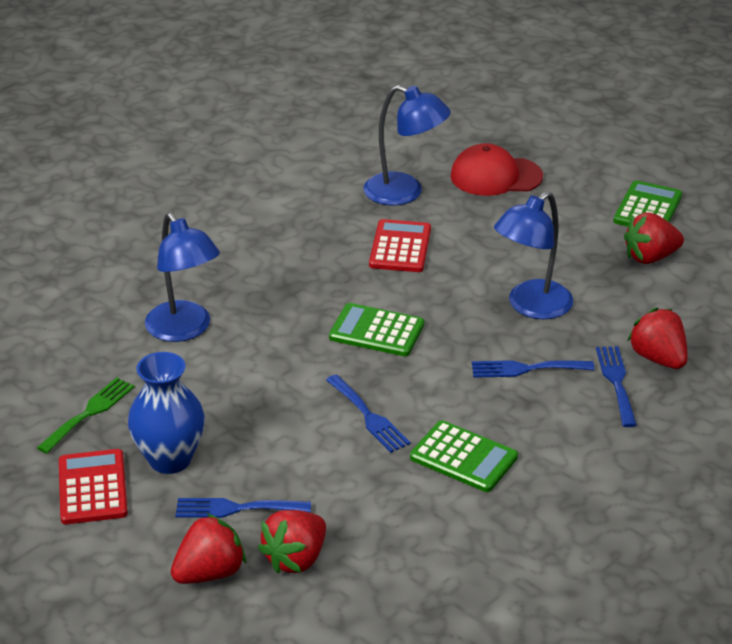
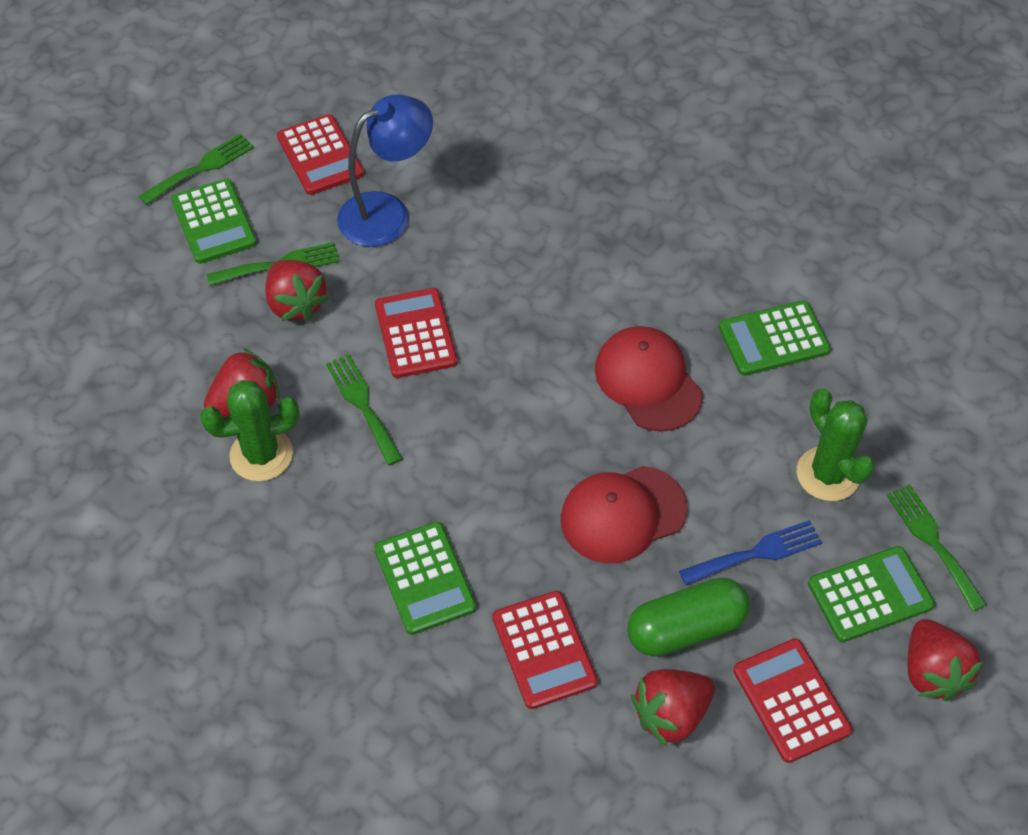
blue fork: [176,498,311,518] [326,374,411,453] [472,360,594,378] [596,346,637,427] = 4 -> [679,520,822,585] = 1
blue lamp: [145,213,220,342] [363,85,451,206] [494,191,573,319] = 3 -> [337,95,433,247] = 1
blue vase: [128,352,205,474] = 1 -> none = 0
green cactus: none = 0 -> [200,380,300,481] [796,389,875,501] = 2
green calculator: [329,303,424,356] [410,420,518,492] [613,180,682,226] = 3 -> [171,179,257,264] [374,522,476,635] [719,300,831,376] [808,546,935,642] = 4
green capsule: none = 0 -> [627,578,750,657] = 1
green fork: [37,378,135,454] = 1 -> [139,133,254,205] [207,242,340,286] [326,354,403,465] [886,484,987,612] = 4
red calculator: [59,449,128,524] [369,219,431,272] = 2 -> [277,114,364,195] [375,288,457,378] [492,591,598,709] [733,638,852,763] = 4
red cap: [450,143,543,196] = 1 -> [561,466,688,563] [595,326,703,432] = 2

